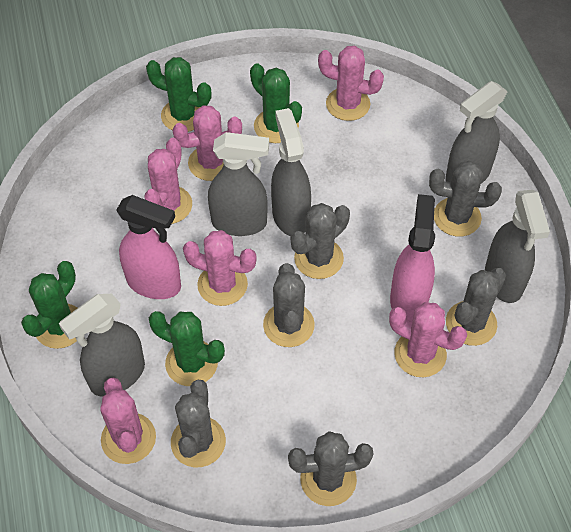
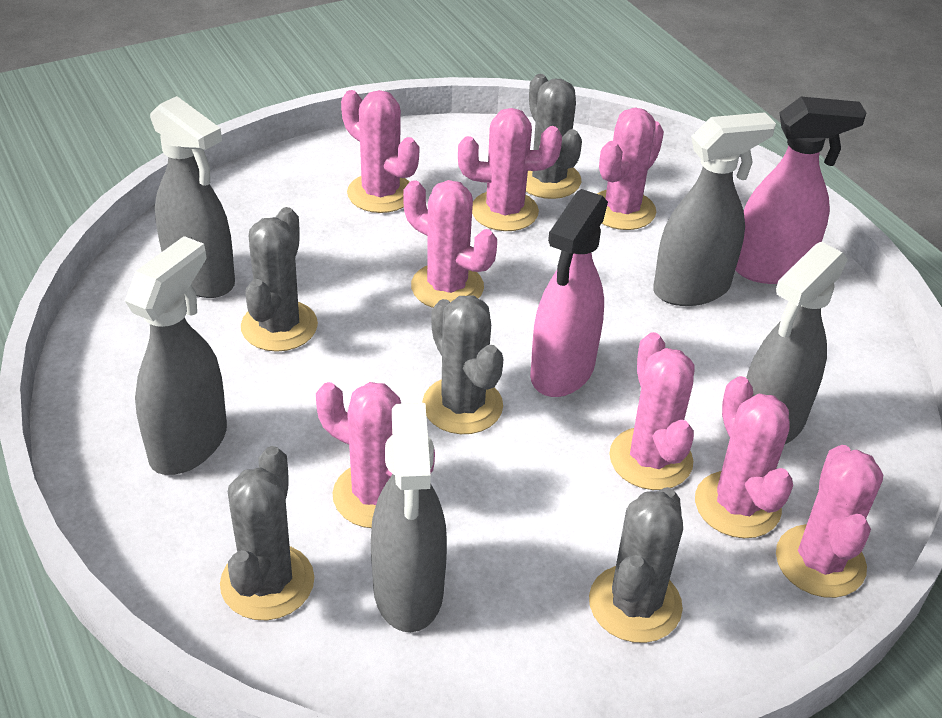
green cactus: [21,261,77,349] [146,57,212,132] [149,311,225,386] [250,63,302,143] = 4 -> none = 0
grey cactus: [171,380,226,467] [263,263,315,347] [288,431,374,506] [291,203,350,279] [429,161,502,237] [446,268,506,346] = 6 -> [220,446,314,620] [241,207,318,352] [422,295,503,434] [526,74,582,199] [589,487,683,643] = 5
pink cactus: [100,378,156,464] [144,138,192,224] [173,105,242,181] [183,230,257,306] [318,46,384,121] [389,302,467,377] = 6 -> [316,382,435,528] [341,90,419,213] [403,180,497,308] [458,108,562,231] [597,108,664,230] [609,332,694,490] [695,376,793,538] [776,445,883,598] = 8

